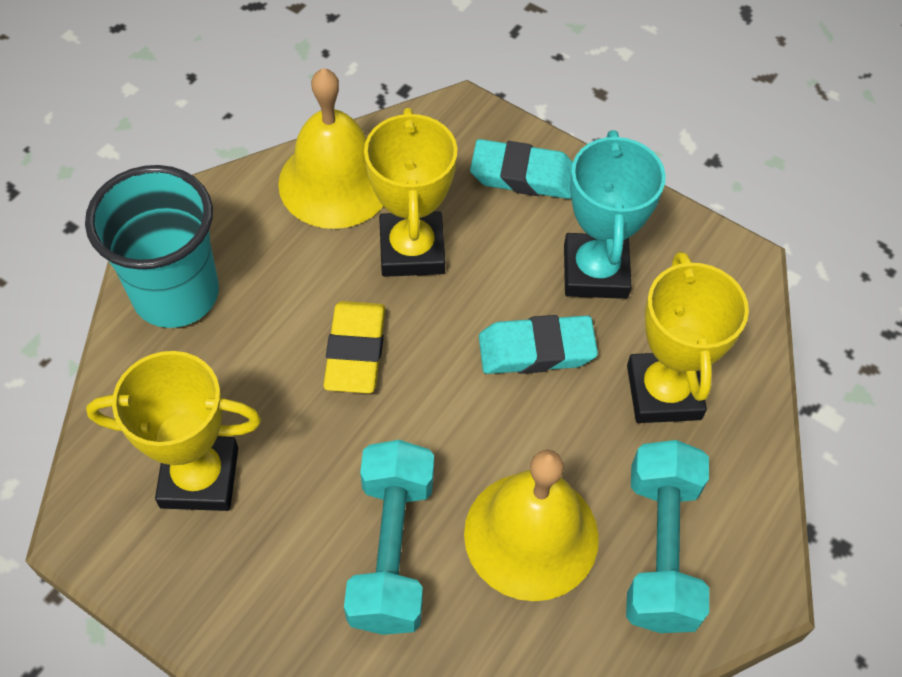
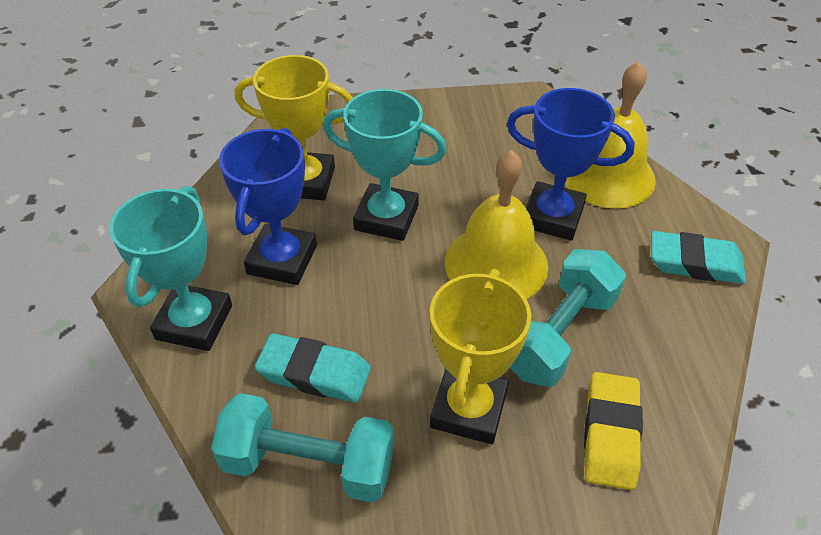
blue trophy: none = 0 -> [219,128,317,285] [507,88,635,240] = 2
turquoise cup: [85,165,219,328] = 1 -> none = 0
turquoise trophy: [564,130,666,299] = 1 -> [109,186,232,351] [323,89,447,241] = 2
yellow trophy: [86,351,261,511] [364,108,457,277] [627,252,749,423] = 3 -> [235,55,353,200] [430,269,531,444] = 2

